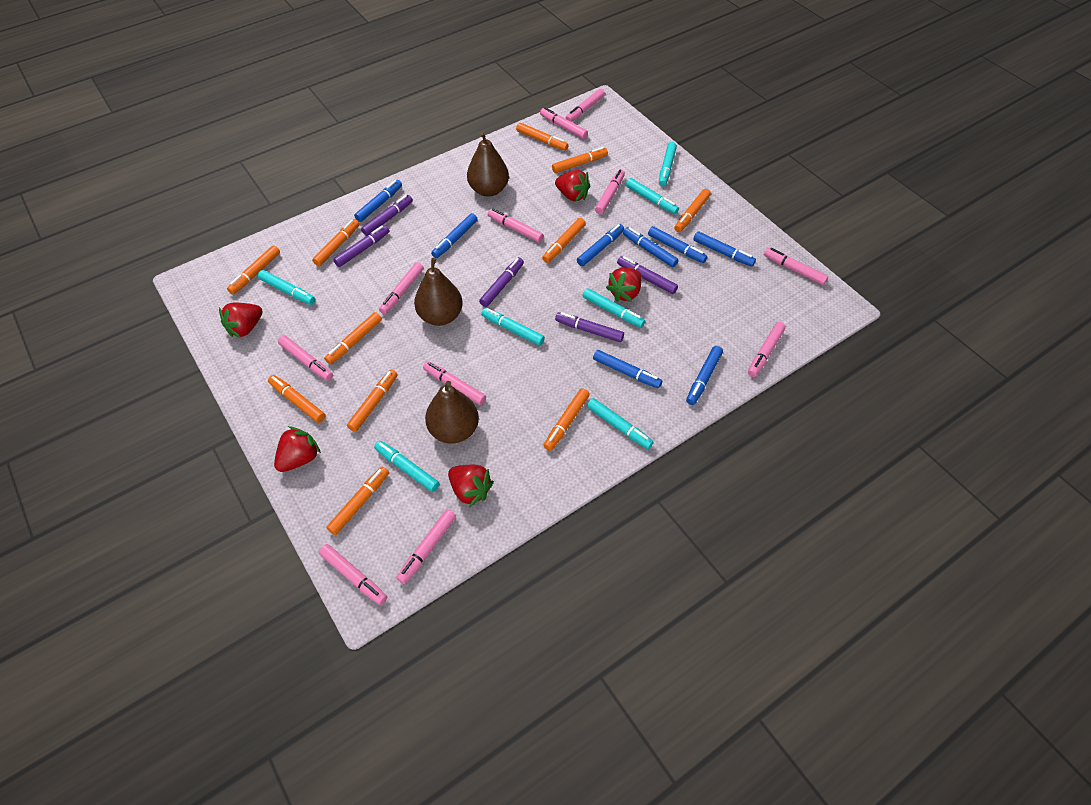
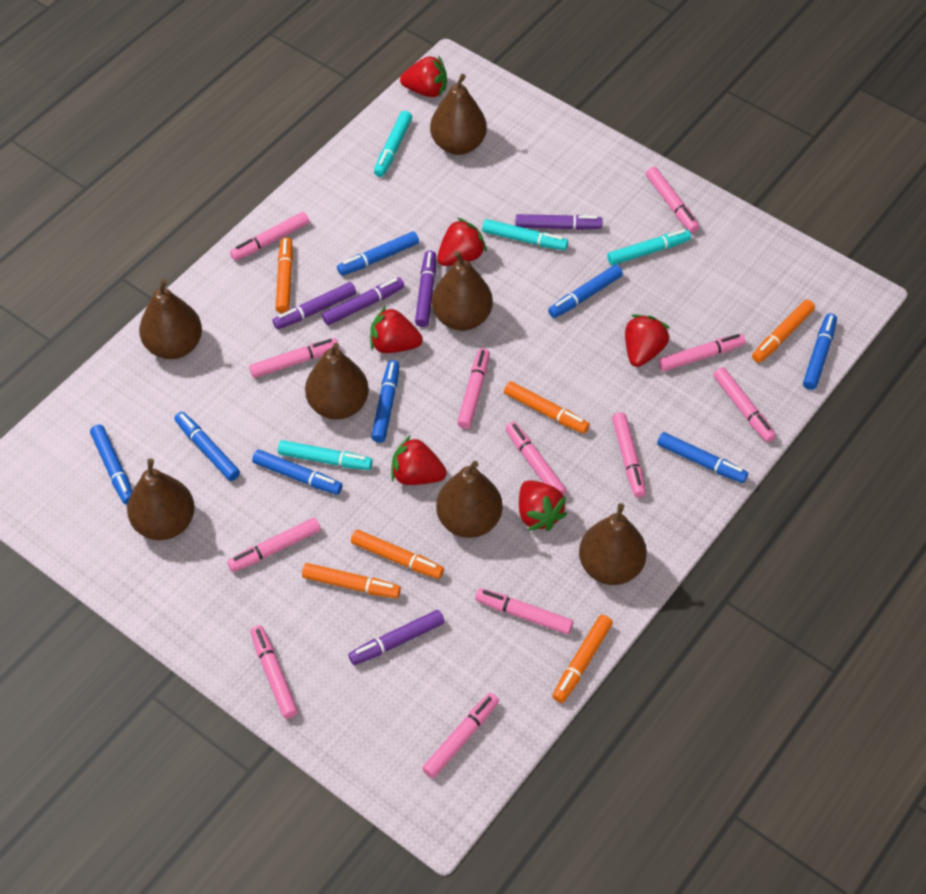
brown pear: [414,258,463,326] [425,381,479,444] [467,132,509,197] = 3 -> [127,458,195,540] [139,279,202,359] [305,343,369,420] [430,74,487,155] [432,251,493,331] [436,461,503,538] [579,503,647,585] = 7
orange marker: [227,245,280,294] [268,375,325,423] [312,219,359,266] [324,312,382,364] [326,466,389,535] [347,369,398,432] [516,123,569,151] [542,218,586,263] [543,388,590,451] [552,147,608,173] [674,189,711,232] = 11 -> [275,237,293,313] [302,563,401,598] [351,530,444,579] [504,381,590,434] [552,615,613,703] [752,300,815,363] = 6
pink marker: [278,335,333,381] [319,544,387,605] [379,262,424,315] [396,509,456,584] [423,361,486,405] [488,209,544,243] [540,107,588,139] [565,89,605,122] [595,170,625,215] [748,322,786,377] [764,248,828,285] = 11 -> [227,518,321,572] [230,212,309,261] [249,338,339,378] [250,625,298,719] [422,693,499,778] [457,348,490,429] [475,588,573,635] [505,422,567,496] [612,412,646,498] [646,167,699,233] [658,334,746,372] [713,367,776,442] = 12
red strawberry: [219,303,263,338] [274,426,321,472] [448,465,494,507] [555,170,590,201] [606,268,642,302] = 5 -> [370,306,423,353] [391,435,447,485] [400,55,447,97] [437,218,487,266] [519,480,567,531] [625,314,670,367] = 6
turquoise marker: [258,270,315,305] [374,441,440,492] [481,308,545,346] [583,288,645,328] [587,398,653,449] [626,178,679,214] [659,142,677,187] = 7 -> [278,440,373,470] [374,111,412,177] [482,219,568,250] [607,229,691,265] = 4

